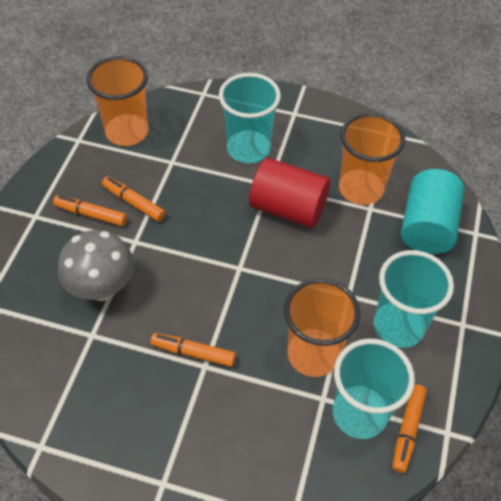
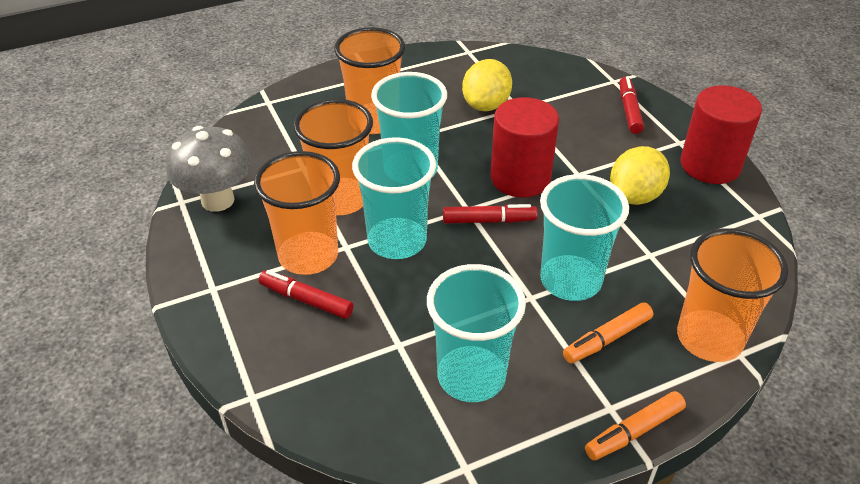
orange cup: [86,56,149,146] [284,278,360,377] [339,113,405,205] = 3 -> [254,151,340,275] [293,99,373,215] [334,27,405,134] [677,228,788,362] = 4
orange marker: [53,195,127,226] [102,176,166,222] [150,333,236,367] [392,384,427,473] = 4 -> [563,302,653,363] [585,391,686,460] = 2
red cylinder: [249,158,330,228] = 1 -> [490,97,559,197] [681,86,762,184] = 2
red marker: none = 0 -> [259,270,353,319] [443,204,537,224] [619,76,644,134] = 3
turquoise cup: [219,73,281,163] [333,338,415,439] [374,250,454,348] = 3 -> [352,137,436,259] [371,72,447,177] [427,264,526,402] [540,174,629,301] = 4
turquoise cylinder: [401,169,464,254] = 1 -> none = 0
yellow lemon: none = 0 -> [462,59,512,111] [610,146,670,205] = 2

